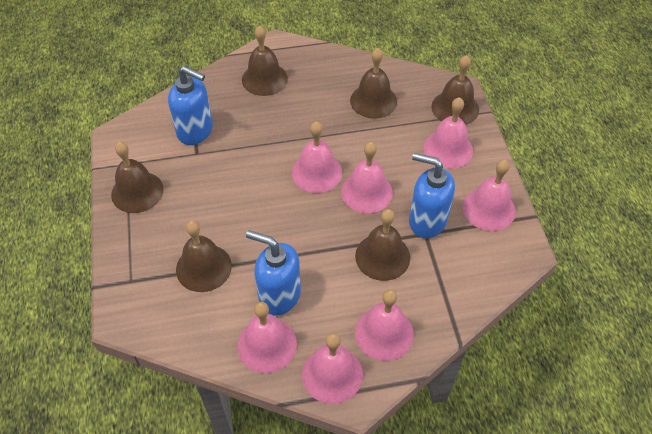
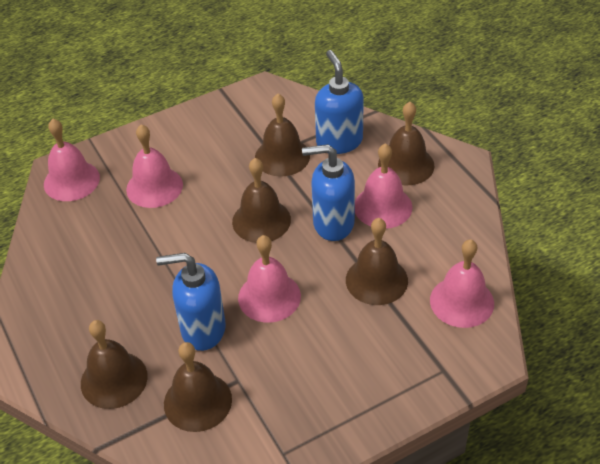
pink bell: [237,302,297,373] [292,122,342,193] [302,333,363,404] [341,142,393,213] [355,289,414,361] [423,97,473,169] [463,160,516,231] = 7 -> [44,119,100,201] [126,124,183,208] [238,235,301,322] [355,143,412,229] [430,239,494,328] = 5

